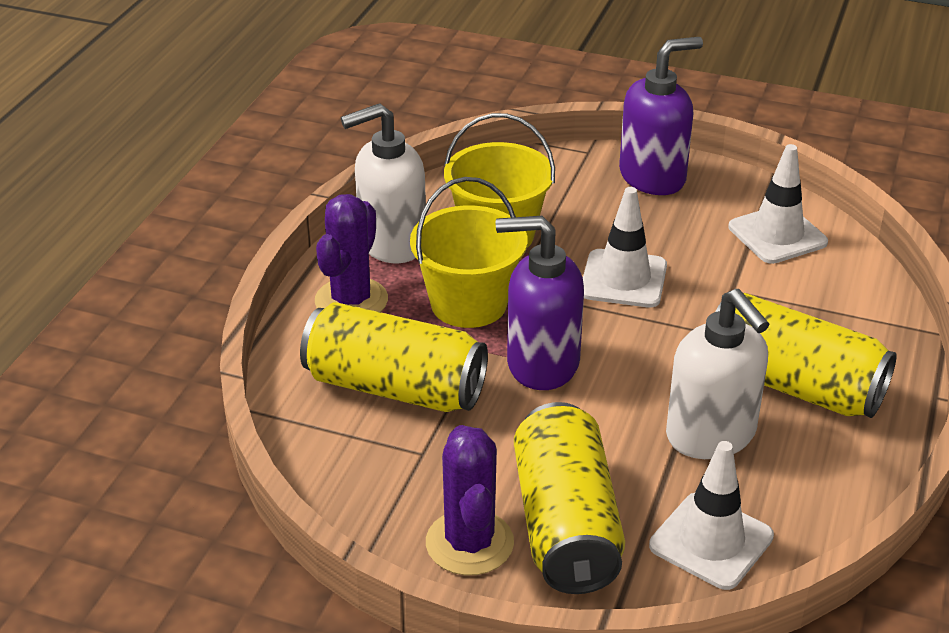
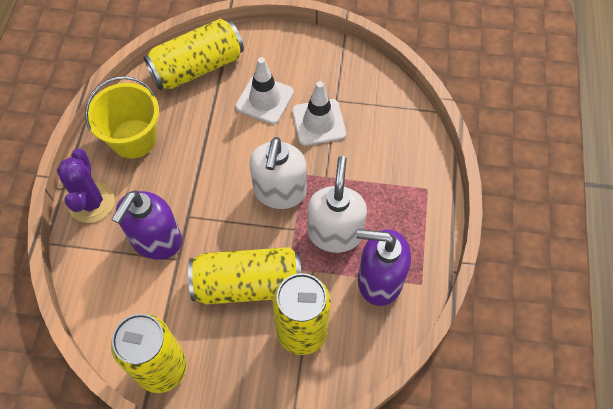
purple cactus: [315,194,388,312] [426,425,514,575] = 2 -> [57,149,114,223] = 1
white traffic cone: [583,187,667,308] [649,441,774,590] [728,144,828,264] = 3 -> [236,57,294,124] [292,81,346,146] = 2
yellow bucket: [410,177,528,328] [444,113,555,248] = 2 -> [85,76,159,159] = 1
yellow can: [300,302,488,412] [514,402,625,594] [715,293,897,418] = 3 -> [111,314,187,393] [143,19,244,90] [188,247,301,305] [273,273,331,355] = 4

